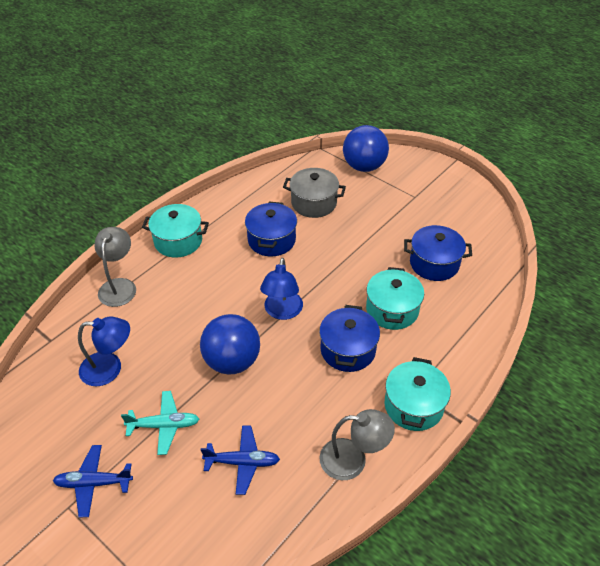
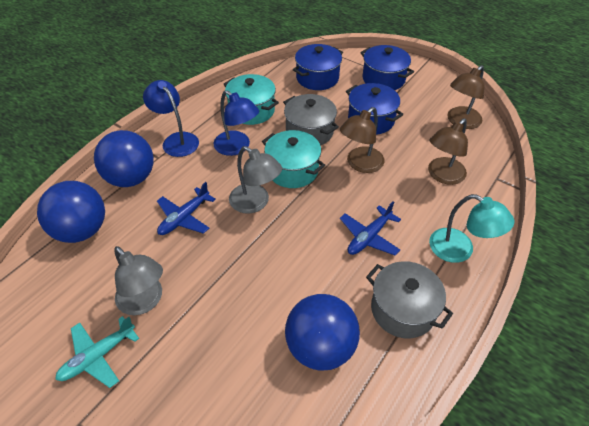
blue ball: [200,314,260,375] [343,125,389,172] = 2 -> [37,181,105,243] [94,130,154,187] [285,294,360,371] = 3
brown lamp: none = 0 -> [340,107,384,173] [428,119,468,185] [448,65,485,129] = 3
grey pot: [283,168,346,218] = 1 -> [283,94,339,145] [366,261,453,338] = 2
turquoise lamp: none = 0 -> [429,194,514,263] = 1
turquoise pot: [142,204,209,258] [366,267,424,330] [385,357,451,431] = 3 -> [224,74,279,125] [262,130,325,188] = 2

